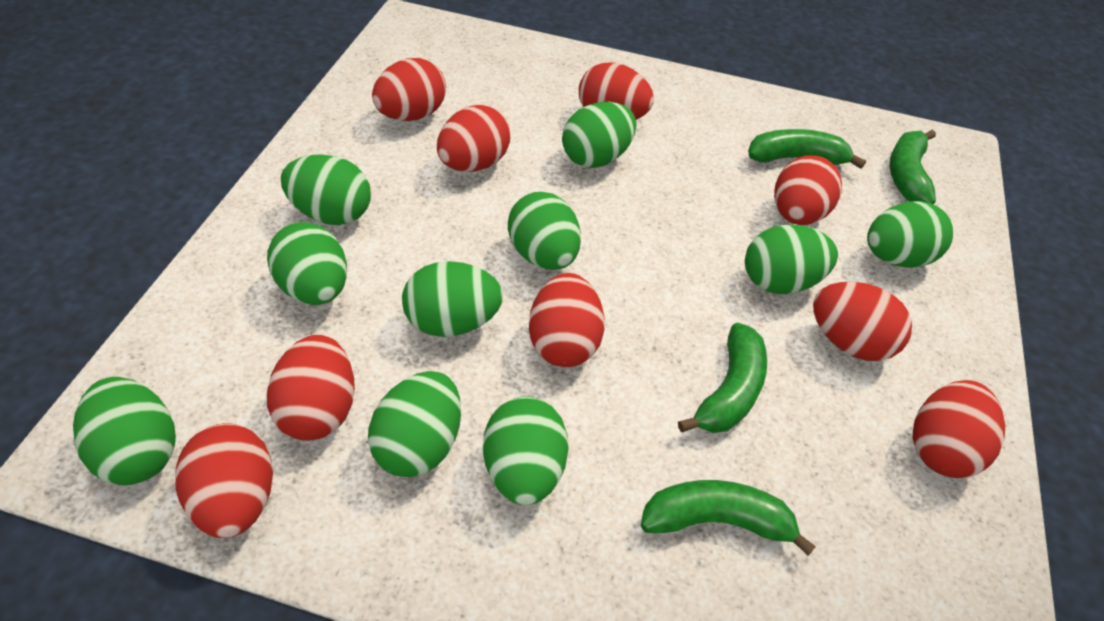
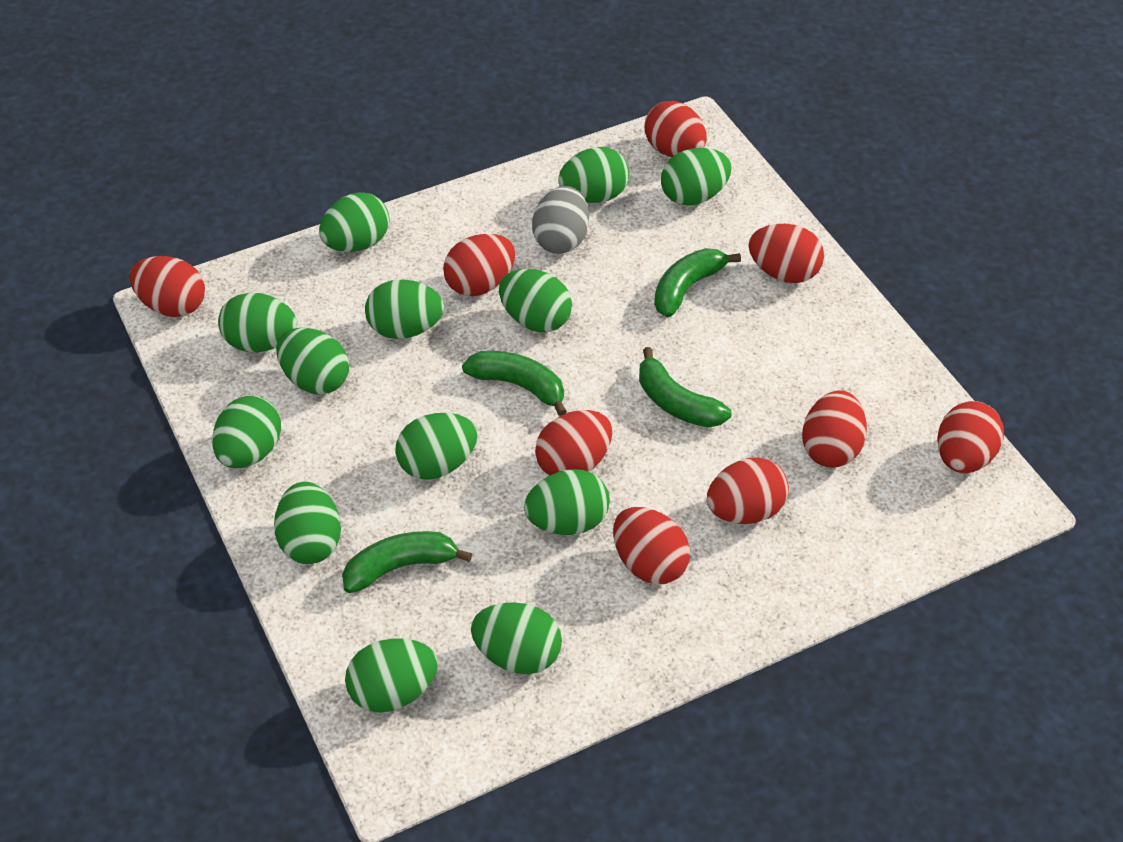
green egg: [73,377,176,485] [267,222,347,305] [281,154,371,225] [368,371,461,477] [402,261,503,337] [483,396,569,505] [508,191,581,270] [562,102,636,168] [745,225,838,294] [867,201,954,268] = 10 -> [212,396,281,468] [218,293,297,352] [274,482,341,564] [276,328,349,395] [319,192,389,252] [345,638,438,713] [365,279,444,339] [395,413,477,480] [471,602,562,674] [499,269,572,332] [524,469,610,535] [558,147,629,203] [661,148,732,205] = 13
grey egg: none = 0 -> [532,186,589,254] = 1

